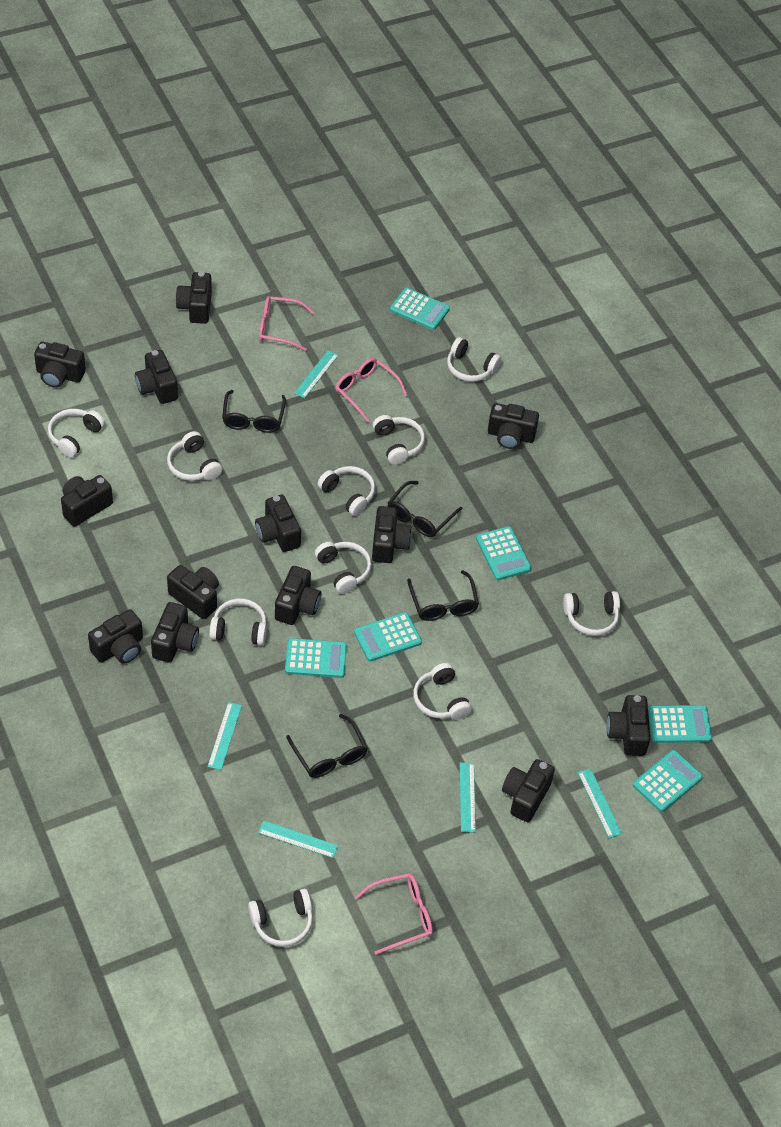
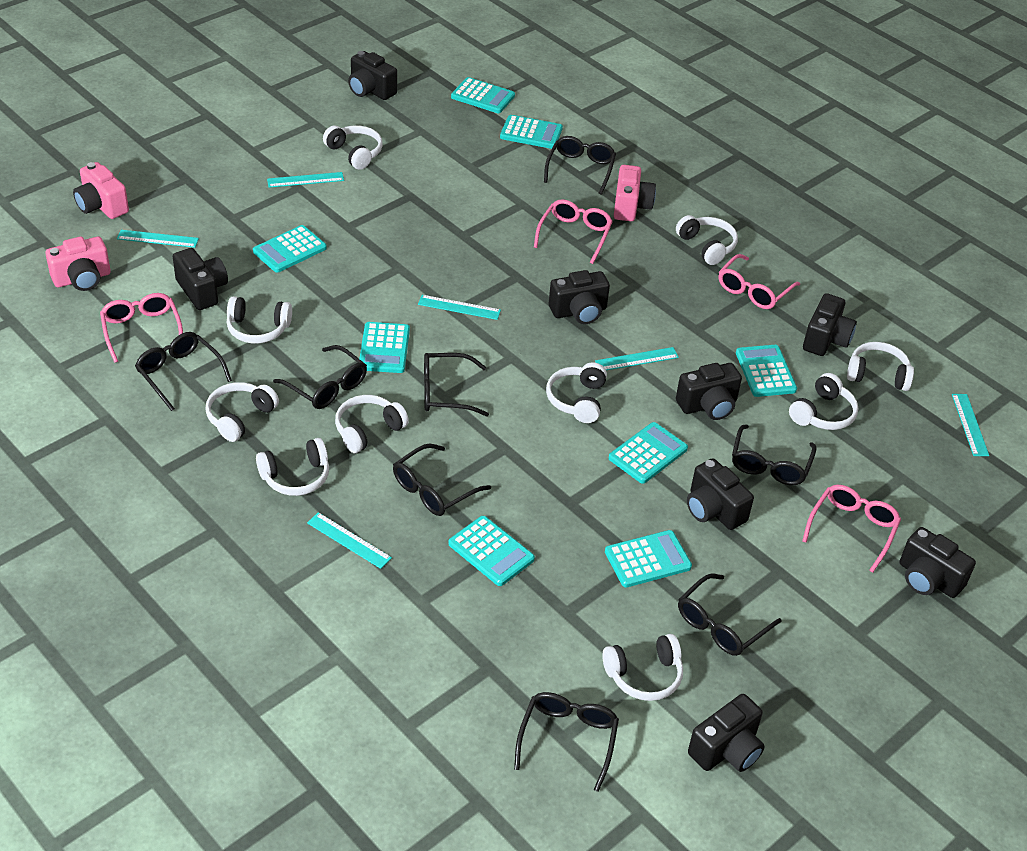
black camera: [34,342,86,388] [61,475,113,527] [88,609,143,664] [135,350,178,404] [151,602,199,663] [167,565,219,619] [175,272,212,324] [255,495,301,552] [275,566,322,625] [372,506,412,563] [488,403,539,449] [502,759,555,822] [606,695,650,756] = 13 -> [173,248,228,310] [348,51,397,100] [549,270,610,324] [676,363,742,420] [687,458,754,530] [688,694,765,772] [803,293,857,356] [900,527,976,598] = 8
black glasses: [222,390,286,433] [286,714,368,778] [388,481,462,537] [407,570,479,621] = 4 -> [135,332,232,411] [273,345,367,409] [393,444,491,516] [424,353,489,417] [514,692,619,792] [544,136,616,194] [678,574,782,656] [732,424,816,485] = 8
pink camera: none = 0 -> [45,237,111,291] [73,162,129,219] [614,165,656,221] = 3
pink glasses: [259,296,315,351] [335,358,408,423] [355,873,433,955] = 3 -> [100,293,183,363] [534,199,613,264] [718,254,800,309] [802,485,901,573] = 4
turquoise calculator: [285,638,347,678] [354,612,422,662] [390,288,450,330] [476,526,531,580] [633,750,703,812] [648,705,712,743] = 6 -> [253,225,327,273] [359,322,410,373] [448,516,535,586] [451,77,515,113] [500,115,563,149] [605,530,692,587] [609,422,688,484] [736,345,797,397] = 8
turquoise ruler: [207,702,242,770] [258,820,338,858] [294,350,338,398] [460,763,476,832] [578,768,622,838] = 5 -> [117,230,199,248] [267,172,344,188] [307,512,392,569] [418,295,501,320] [595,347,679,370] [952,394,989,456] = 6

